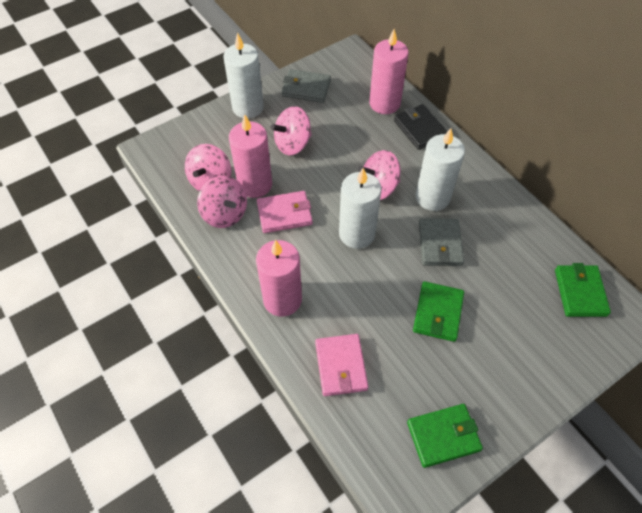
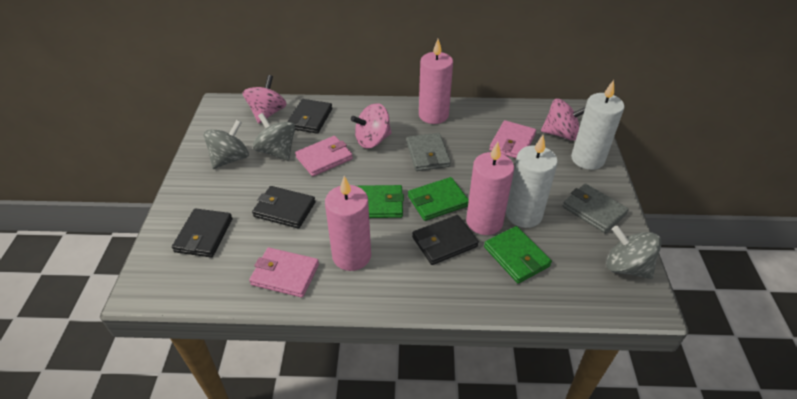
black wallet: [394,104,448,150] = 1 -> [172,208,233,257] [252,186,316,229] [287,99,332,134] [412,215,479,265] = 4
grey spinning top: none = 0 -> [203,120,249,169] [253,113,295,161] [606,225,662,279] = 3
pink spinning top: [185,144,232,192] [197,176,247,228] [271,106,312,155] [358,150,401,200] = 4 -> [243,75,287,124] [351,103,392,148] [541,99,585,141] = 3
pink wallet: [257,191,313,233] [315,334,369,396] = 2 -> [249,248,319,298] [295,136,353,176] [489,120,536,158] = 3
white candle: [223,33,264,118] [339,168,382,249] [416,128,465,211] = 3 -> [506,135,558,228] [571,80,624,170] = 2

